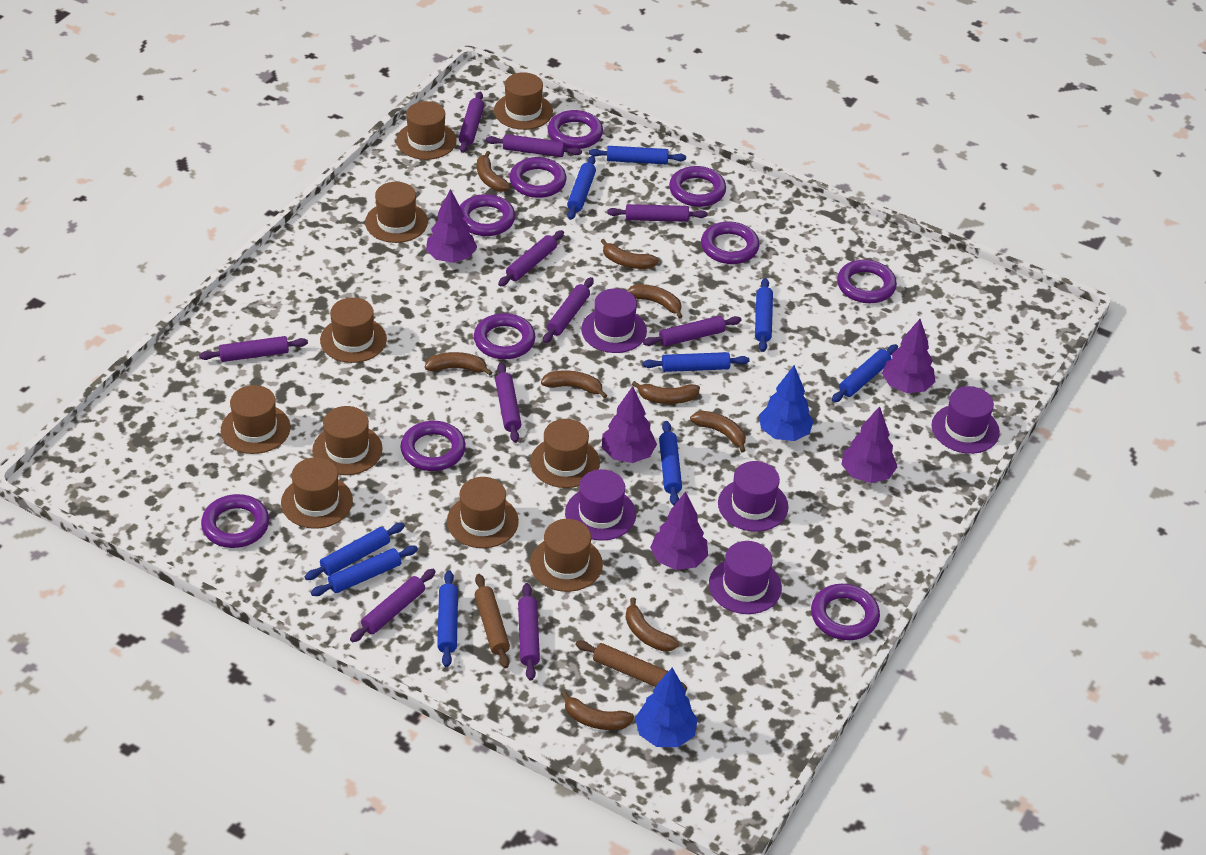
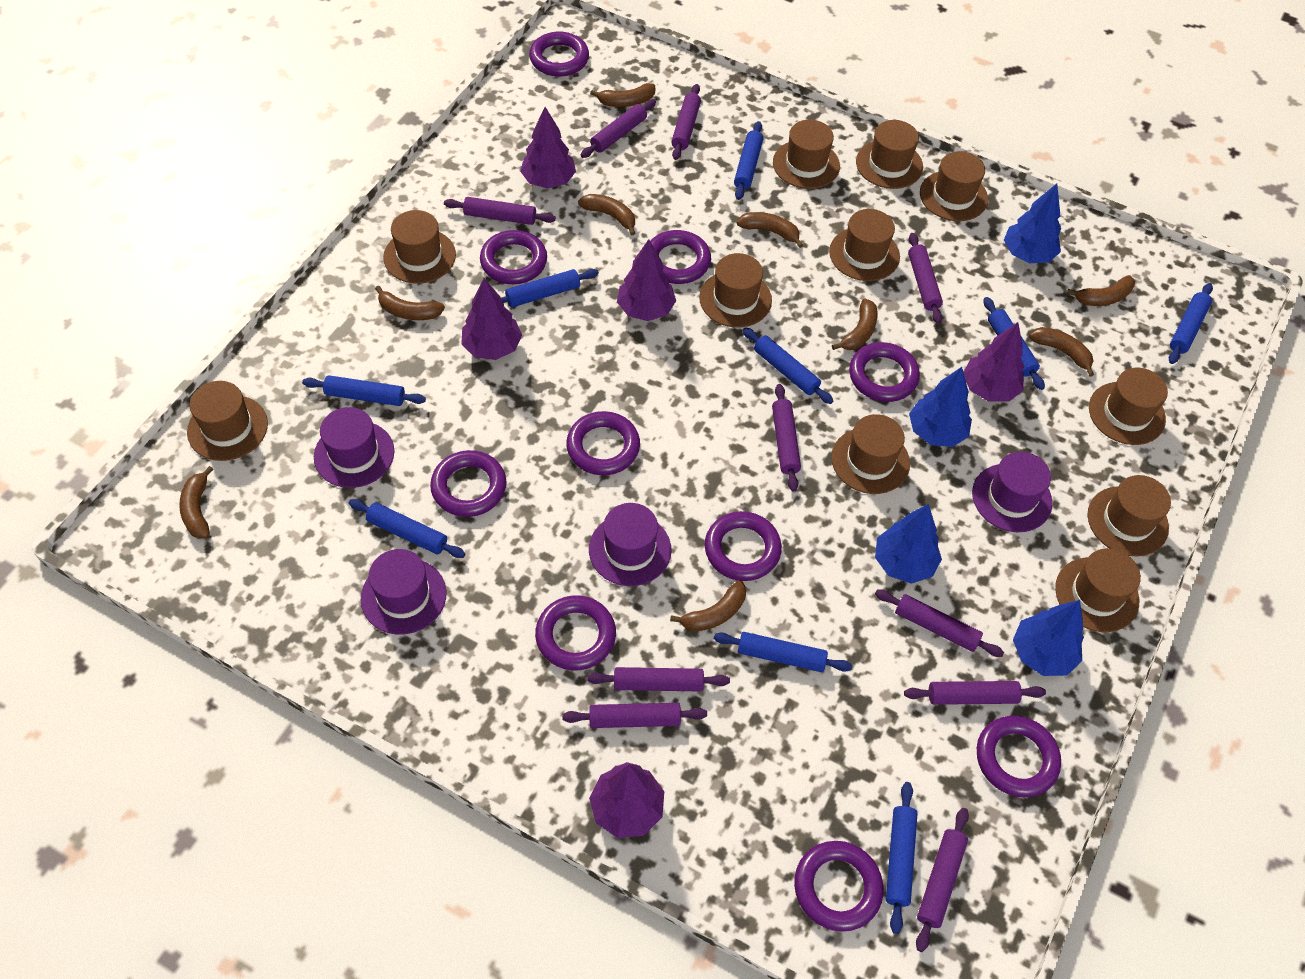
blue tree: [635,668,698,747] [759,365,814,441] = 2 -> [875,504,942,584] [909,367,972,447] [1004,183,1061,263] [1013,600,1084,676] = 4
brown hat: [221,385,290,454] [281,457,353,529] [312,406,383,475] [320,297,387,363] [365,182,428,243] [396,101,457,160] [447,477,519,548] [494,72,553,130] [530,419,600,488] [530,519,603,592] = 10 -> [187,381,268,461] [383,210,456,284] [699,253,772,328] [773,120,840,189] [829,209,900,281] [831,414,910,494] [856,120,923,189] [920,151,988,221] [1055,548,1141,632] [1088,475,1171,556] [1089,368,1168,445] = 11
brown rolling pin: [475,574,510,668] [575,640,687,690] = 2 -> none = 0
purple hat: [565,469,636,541] [581,288,647,353] [709,541,782,614] [718,461,788,532] [932,386,1000,454] = 5 -> [314,407,394,488] [361,549,446,635] [589,503,671,586] [972,452,1052,532] = 4

